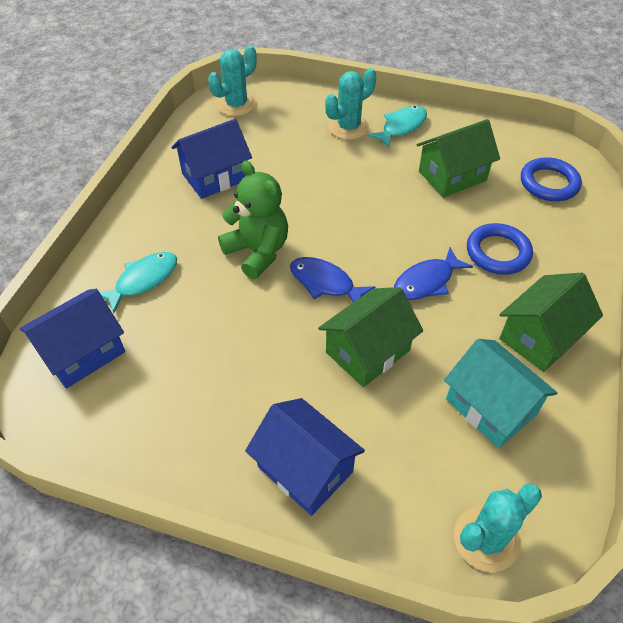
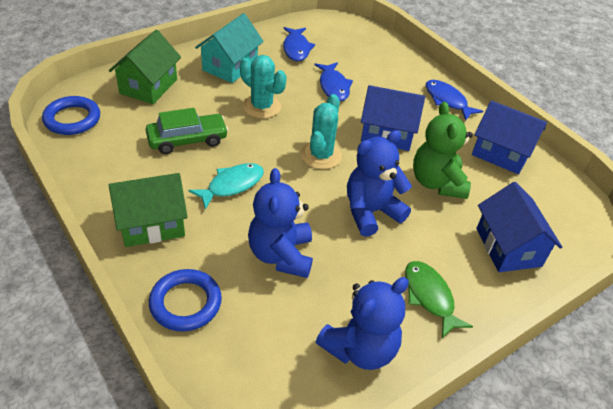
blue fish: [290,257,375,302] [394,247,473,300] = 2 -> [283,27,315,61] [314,62,353,102] [426,80,483,121] = 3
blue teddy bear: none = 0 -> [248,168,313,278] [316,277,409,370] [347,130,412,237] = 3
green car: none = 0 -> [146,108,229,154] = 1
green fish: none = 0 -> [405,261,473,338] = 1
green house: [318,287,423,387] [417,119,500,197] [499,273,603,372] = 3 -> [109,30,181,104] [109,173,188,247] = 2
turquoise cactus: [208,45,257,117] [325,68,376,140] [454,483,542,572] = 3 -> [240,55,287,119] [301,94,342,169] = 2
turquoise fish: [99,252,177,313] [367,106,427,148] = 2 -> [188,163,264,210] = 1

